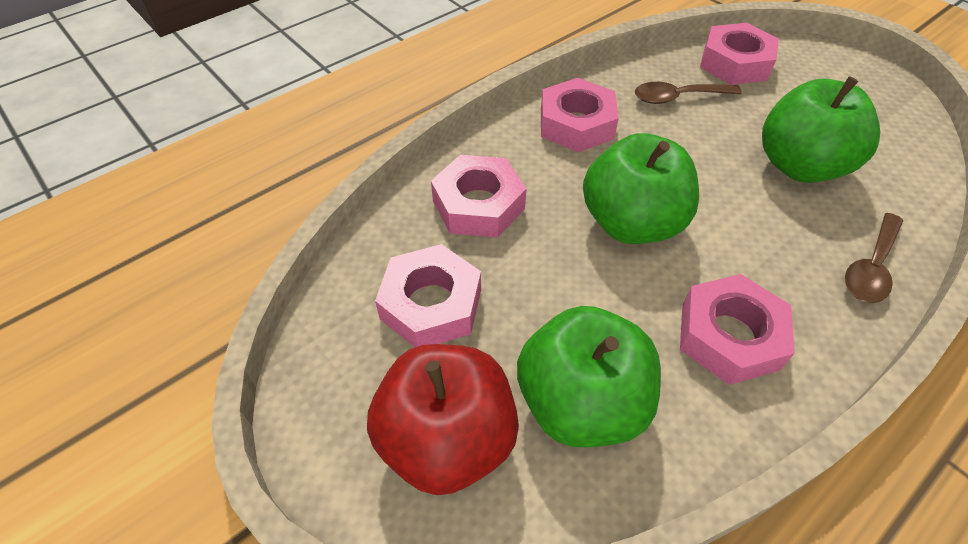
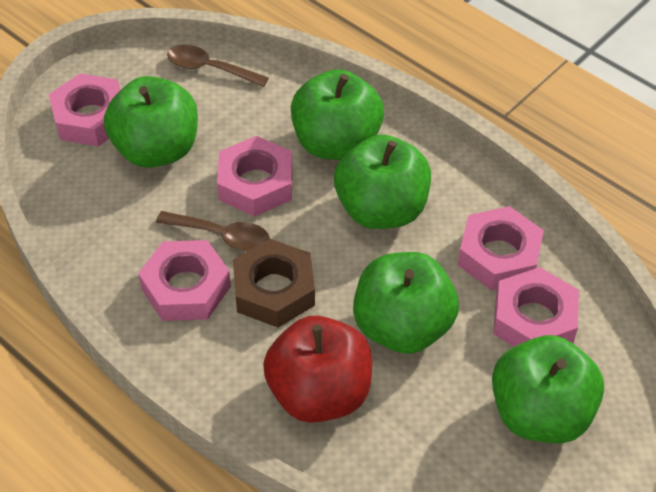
brown nut: none = 0 -> [233,239,315,327] = 1
green apple: [517,306,661,448] [583,133,699,244] [762,76,880,183] = 3 -> [104,76,198,168] [291,69,384,160] [334,135,431,229] [353,252,459,354] [492,335,604,443] = 5

